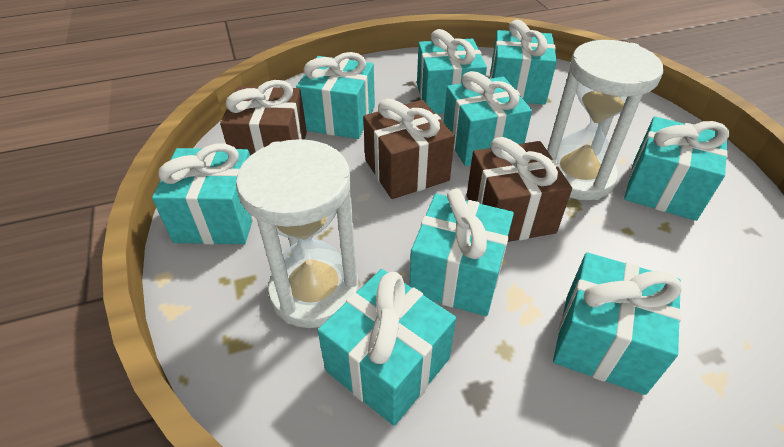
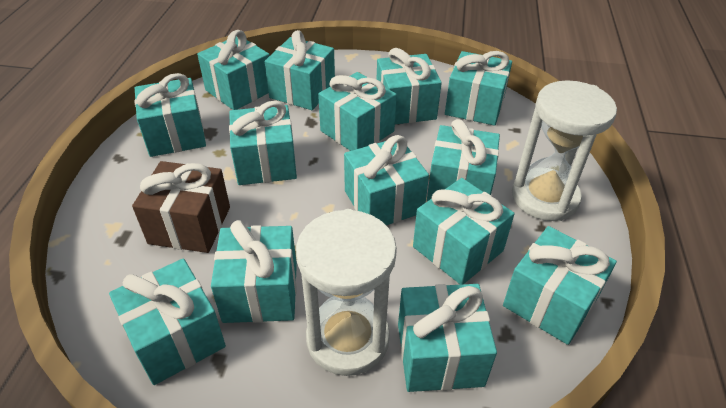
brown gift: [220,80,307,156] [363,99,455,199] [467,137,572,242] = 3 -> [132,161,230,253] = 1
turquoise gift: [152,143,254,245] [296,52,375,139] [318,269,456,426] [409,189,514,316] [417,29,487,114] [444,71,532,166] [490,20,557,105] [553,252,682,395] [624,116,729,221] = 9 -> [109,258,226,385] [135,73,206,157] [197,30,270,110] [211,220,297,323] [229,101,297,185] [265,30,335,110] [318,72,397,151] [344,135,429,225] [377,48,442,124] [398,284,497,392] [413,178,514,285] [427,119,500,201] [445,51,512,126] [503,226,617,345] = 14

